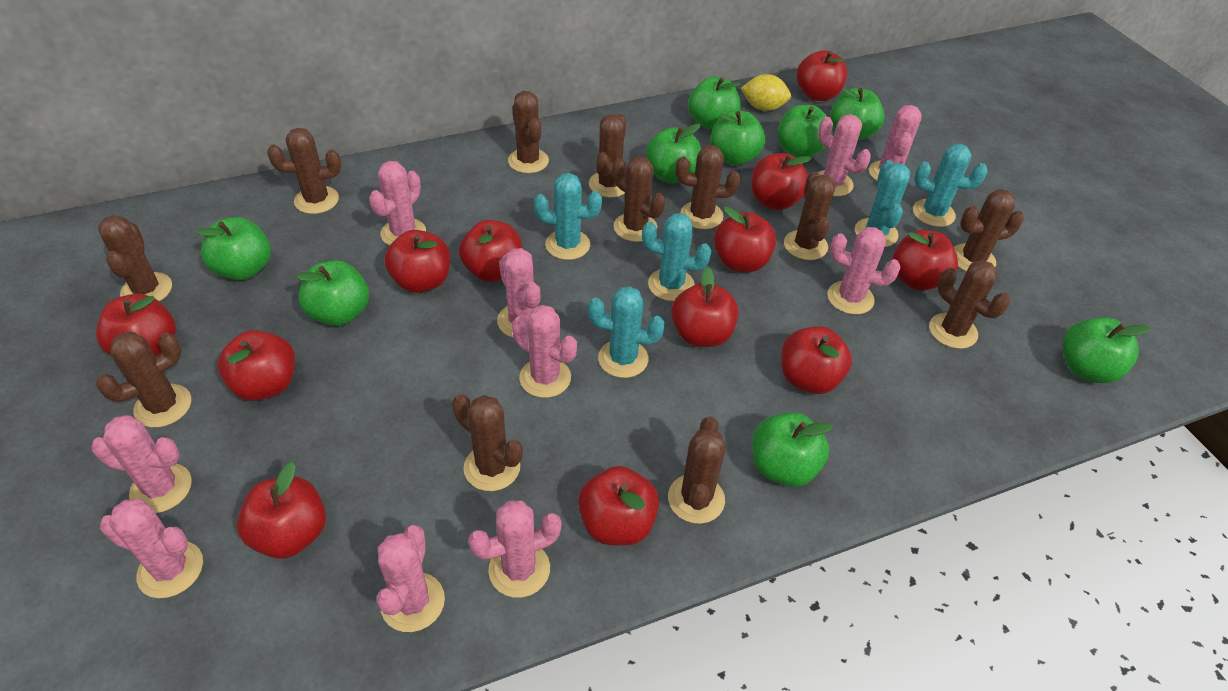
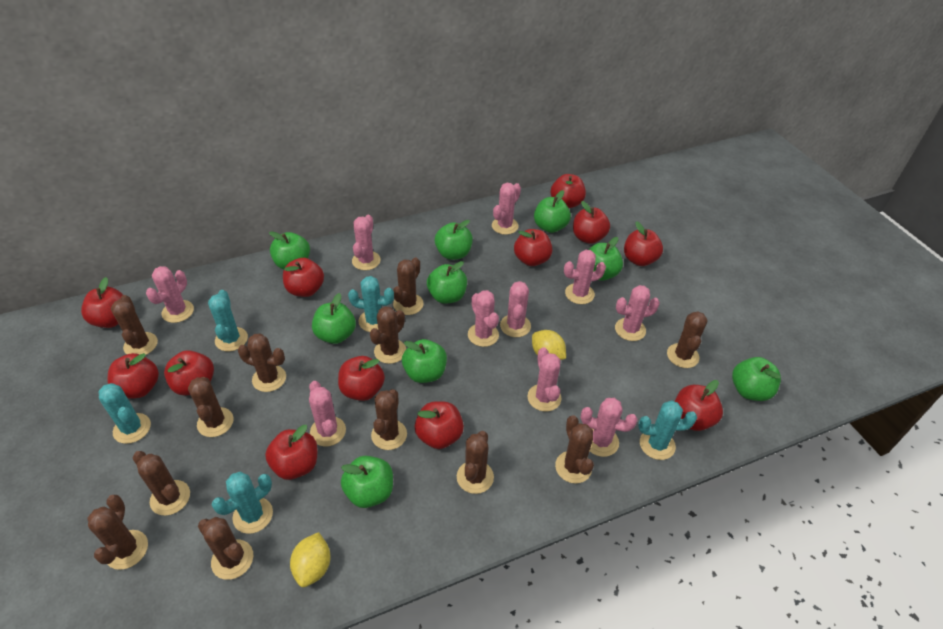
yellow lemon: [741,74,791,111] = 1 -> [290,532,331,587] [532,330,566,360] = 2

